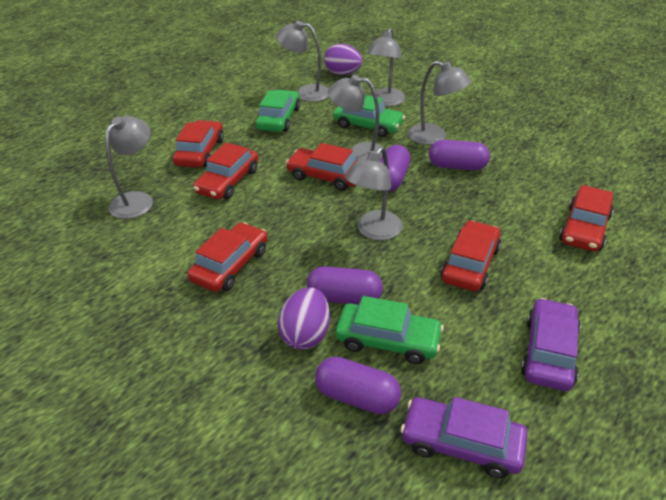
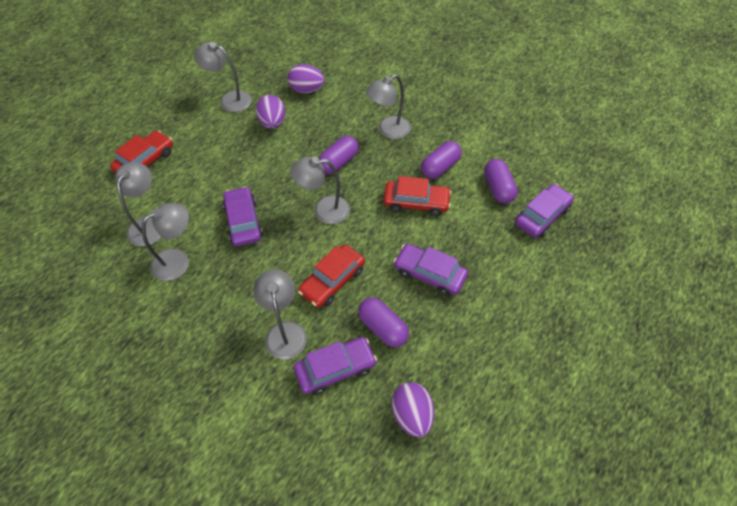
green car: [256,90,300,132] [333,95,405,137] [335,296,444,364] = 3 -> none = 0
purple car: [401,397,528,478] [521,298,581,391] = 2 -> [223,186,263,246] [294,337,377,395] [393,244,468,296] [515,184,574,238] = 4
purple egg: [278,287,330,350] [324,44,363,75] = 2 -> [256,95,285,129] [287,64,324,93] [391,382,434,437] = 3
red car: [173,120,224,168] [187,222,268,292] [193,142,258,199] [286,143,357,191] [441,220,501,292] [559,185,614,252] = 6 -> [110,131,173,173] [298,245,365,308] [383,176,451,216] = 3

